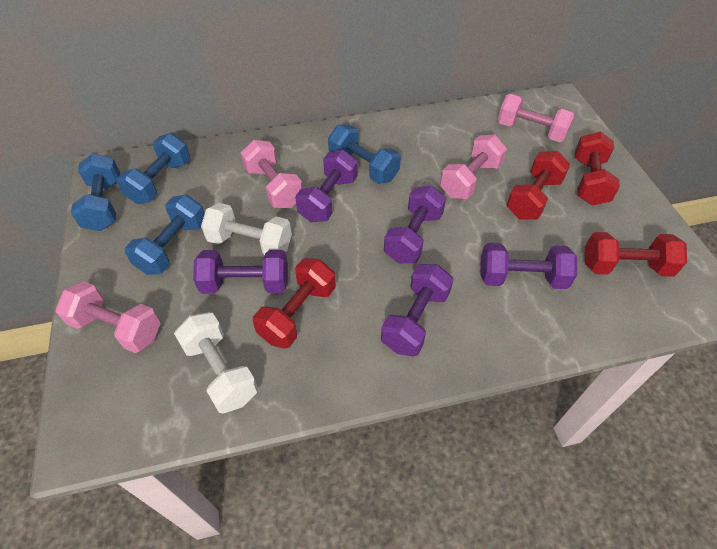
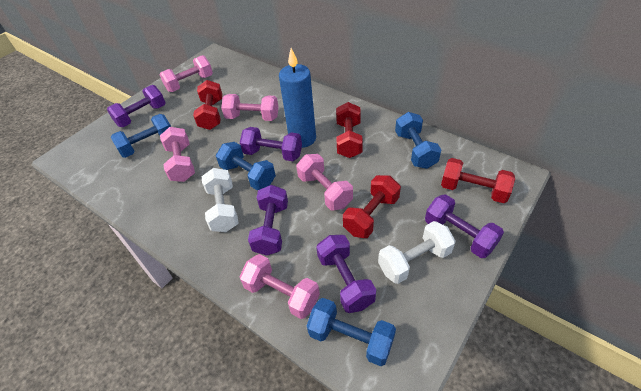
blue candle: none = 0 -> [279,48,316,148] = 1
pink dumbbell: [56,281,161,353] [241,140,302,208] [440,135,507,199] [497,93,575,142] = 4 -> [159,55,213,92] [160,127,195,182] [221,94,279,121] [240,254,320,319] [296,154,353,210] = 5

